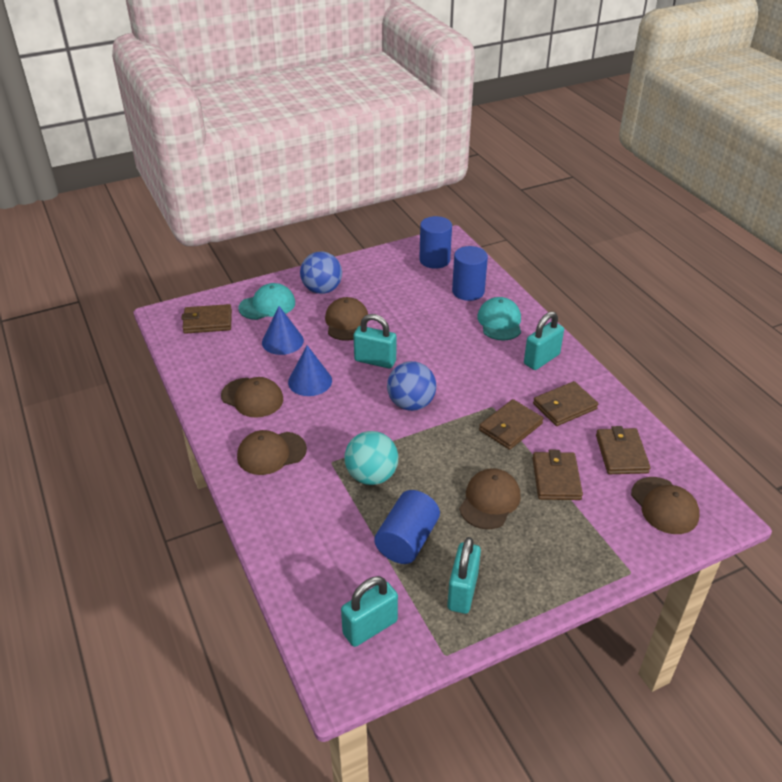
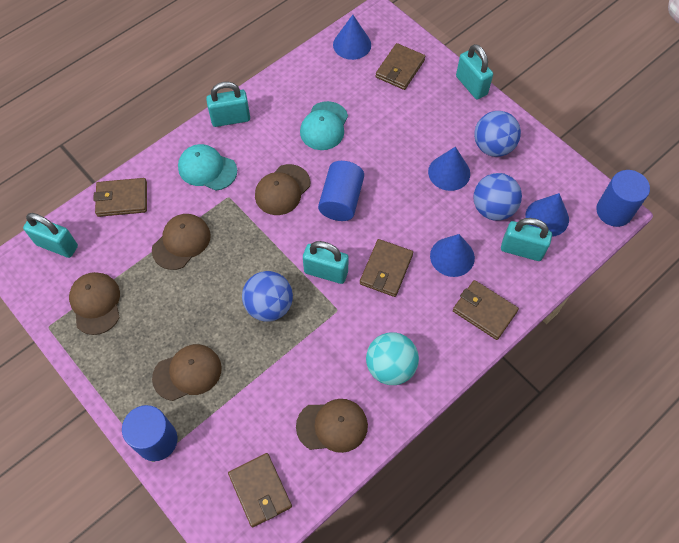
blue ball: [300,252,342,294] [387,361,436,411] = 2 -> [242,271,293,321] [473,173,522,221] [474,111,521,157] = 3
blue cone: [262,306,304,355] [288,345,332,396] = 2 -> [333,15,371,60] [428,147,470,191] [430,234,475,277] [525,193,569,237] = 4
turquoise padlock: [341,576,398,647] [353,314,396,368] [447,537,481,614] [524,311,564,370] = 4 -> [23,213,78,258] [206,82,250,127] [303,241,349,284] [456,44,493,100] [501,218,552,261] = 5

